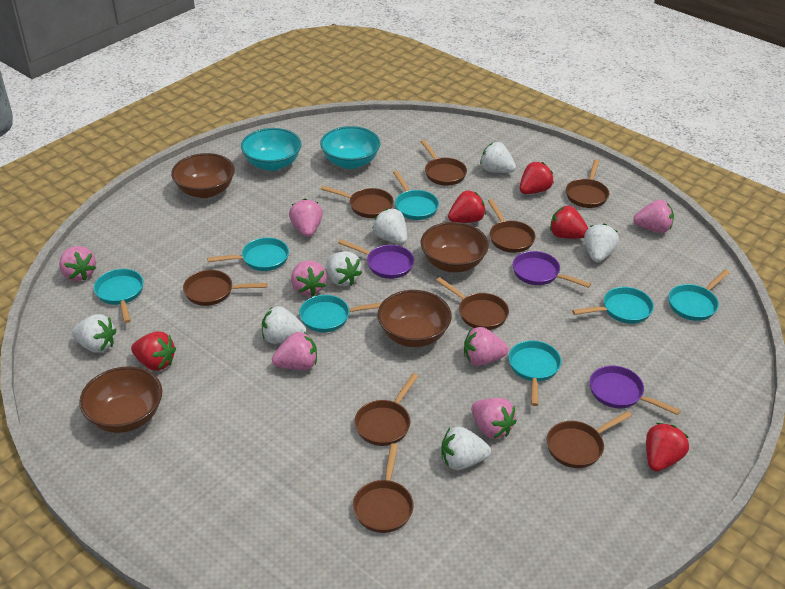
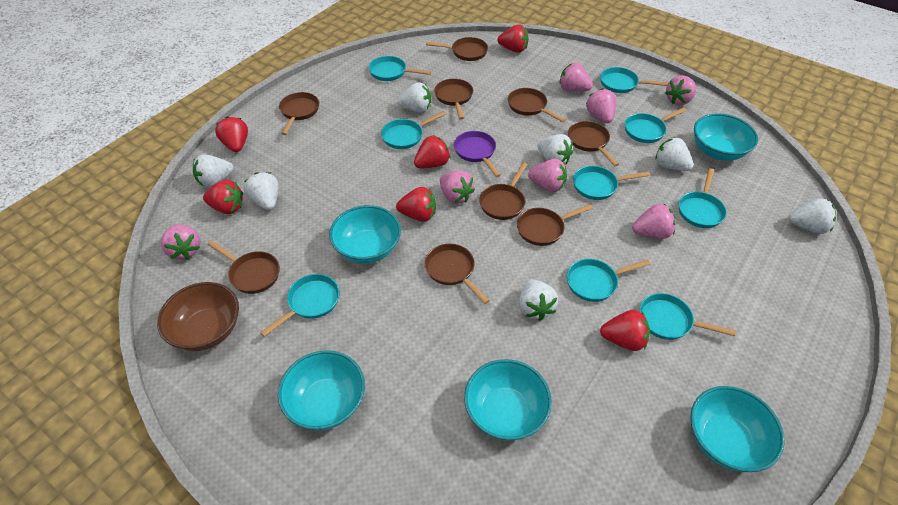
brown bowl: [79,366,162,433] [171,153,235,198] [378,290,452,347] [421,222,489,272] = 4 -> [157,282,239,351] = 1
purple pan: [338,239,414,279] [513,251,591,288] [590,365,681,415] = 3 -> [454,131,501,177] = 1
red strawberry: [131,331,176,371] [448,190,486,223] [520,162,554,194] [550,206,589,239] [646,423,689,471] = 5 -> [203,180,243,214] [215,117,248,152] [396,187,436,221] [414,135,450,168] [498,24,528,53] [600,310,650,351] = 6
turquoise bowl: [241,128,301,171] [320,126,380,169] = 2 -> [278,350,365,430] [329,205,401,264] [464,359,552,441] [690,386,784,472] [694,113,758,161] = 5
turquoise pan: [94,269,144,323] [207,238,289,271] [299,295,381,332] [393,171,439,220] [509,340,561,406] [572,287,654,324] [668,269,730,321] = 7 -> [260,274,340,337] [369,56,431,81] [381,111,446,149] [567,259,651,302] [573,166,650,200] [600,67,668,93] [625,107,687,143] [639,293,736,340] [679,168,727,228] = 9

